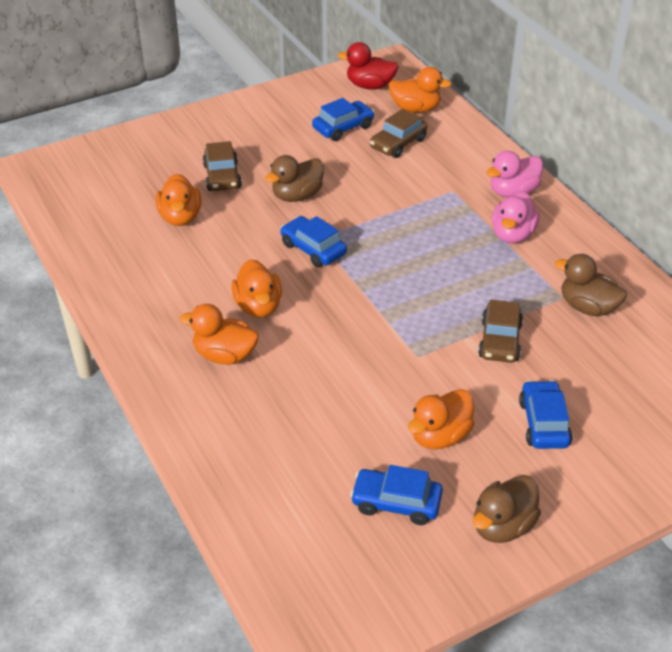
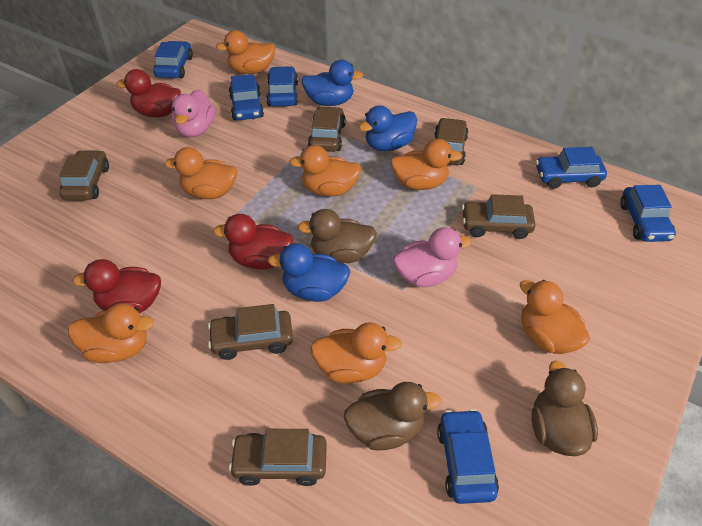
blue car: [281,216,347,268] [312,98,374,141] [350,465,443,525] [519,380,572,449] = 4 -> [153,41,193,78] [229,74,264,120] [266,66,298,106] [437,409,499,504] [536,147,607,189] [620,185,676,242] = 6
blue duck: none = 0 -> [268,243,350,302] [301,60,363,106] [358,105,417,151] = 3
brown car: [203,141,242,191] [370,109,427,158] [478,300,523,363] = 3 -> [59,150,109,201] [208,304,293,360] [229,429,327,486] [308,106,346,152] [434,118,469,165] [462,194,536,239] = 6
orange duck: [156,174,201,226] [179,304,259,365] [231,259,282,318] [389,67,452,113] [408,389,475,449] = 5 -> [68,303,154,363] [164,147,237,199] [216,30,276,74] [289,145,361,197] [310,322,402,384] [390,139,462,190] [520,280,590,354] = 7
red duck: [338,42,399,90] = 1 -> [72,259,161,313] [116,69,181,117] [213,214,293,270] = 3

